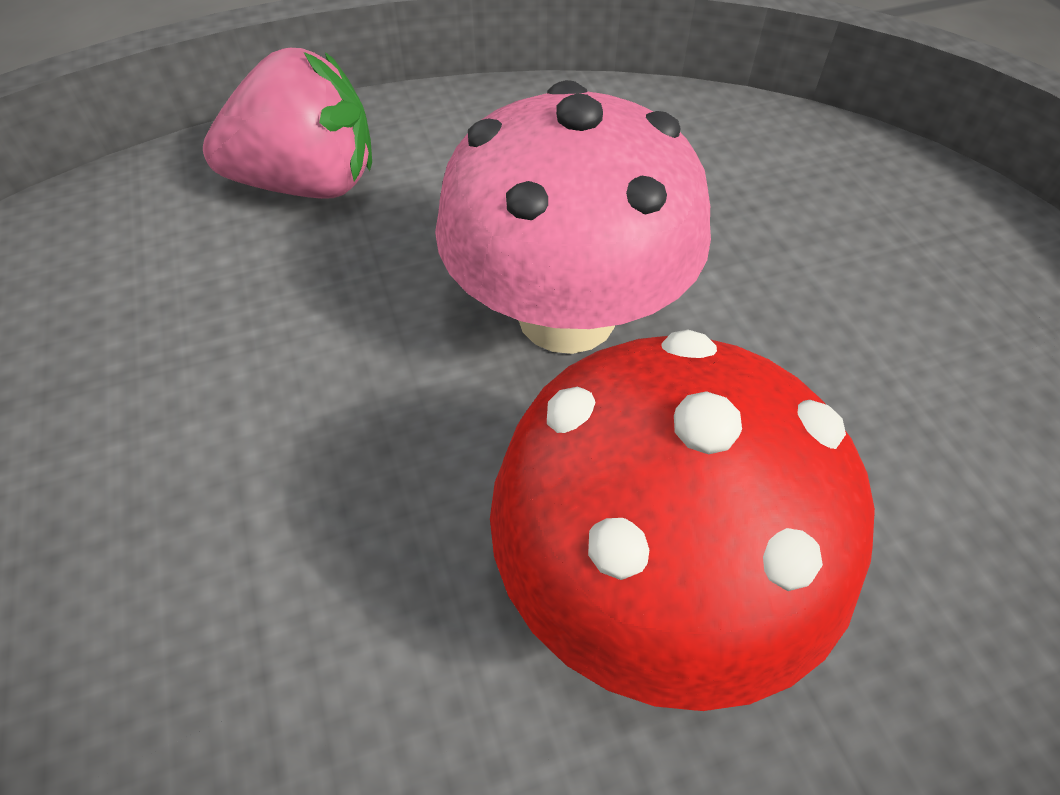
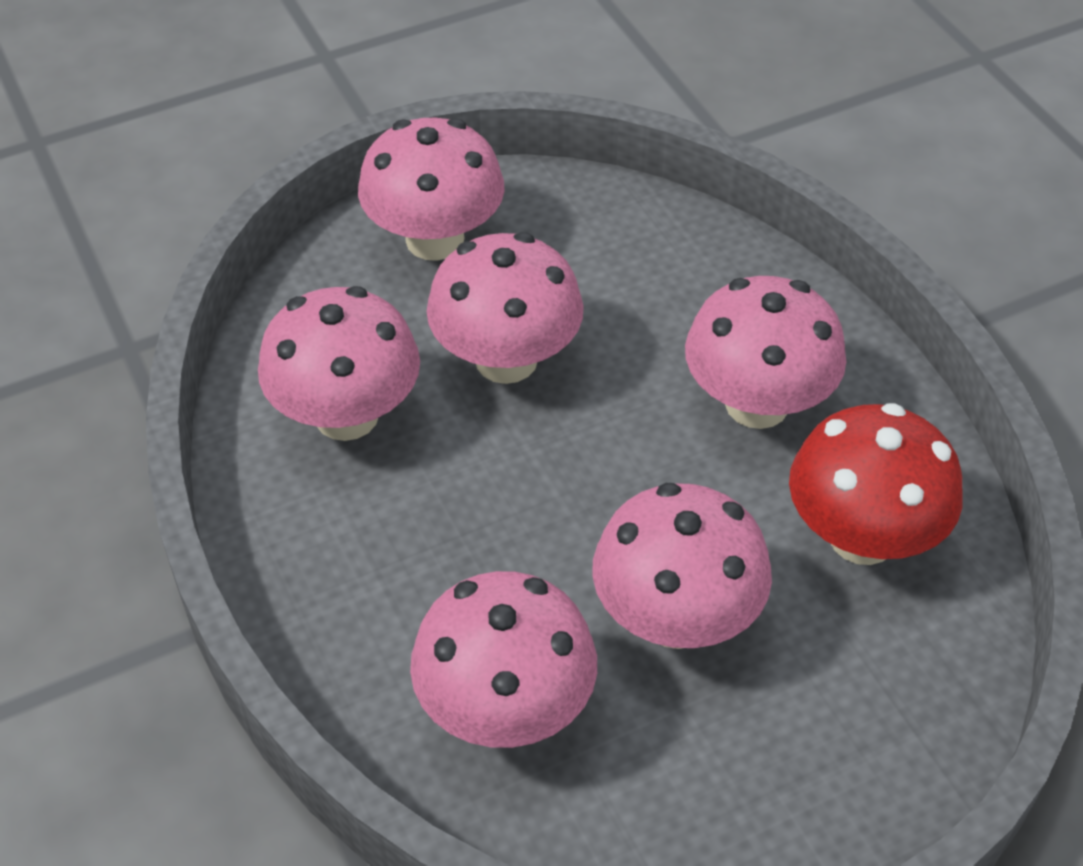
pink mushroom: [435,80,711,354] = 1 -> [258,286,420,441] [358,118,505,261] [410,571,597,748] [427,232,584,384] [592,483,772,649] [685,276,846,429] = 6
pink strawberry: [203,48,372,199] = 1 -> none = 0

